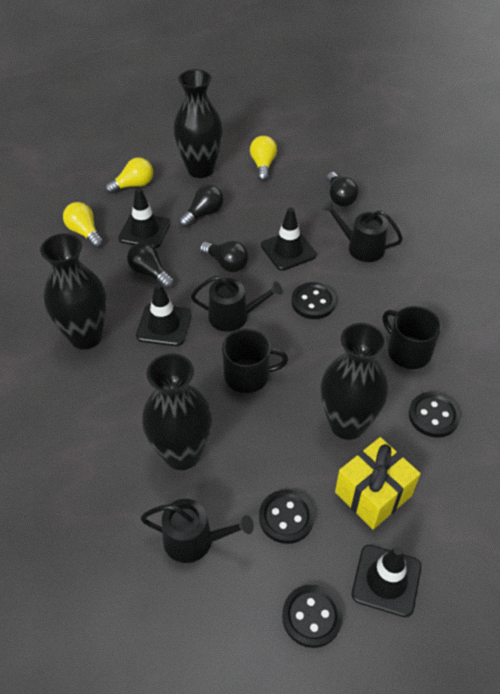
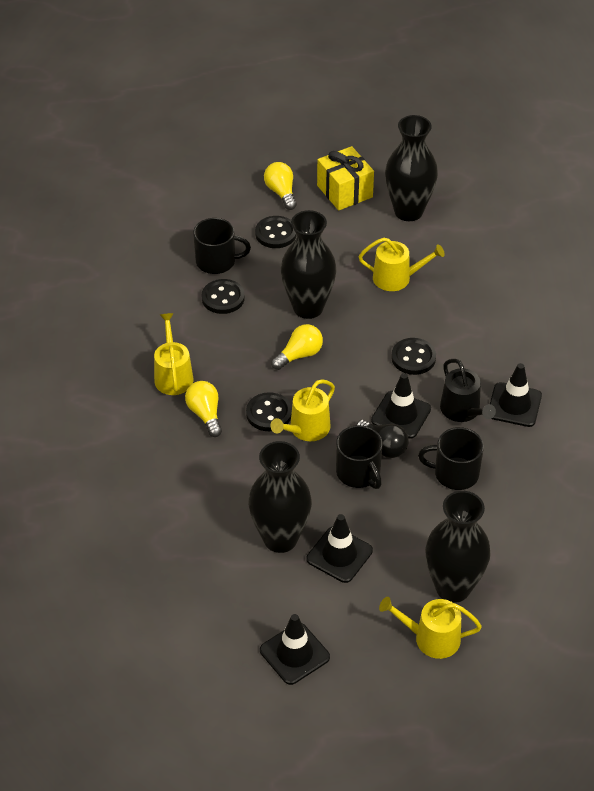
black light bulb: [127,242,174,289] [179,184,224,227] [200,241,249,272] [326,172,359,207] = 4 -> [356,420,409,458] = 1
black mug: [222,329,288,393] [383,306,441,369] = 2 -> [193,218,251,274] [336,425,382,489] [418,427,484,490] = 3
black watering can: [140,499,254,563] [191,276,283,332] [322,200,403,262] = 3 -> [440,359,496,422] = 1
yellow watering can: none = 0 -> [154,313,193,395] [271,379,335,441] [359,238,445,291] [379,597,482,659] = 4

